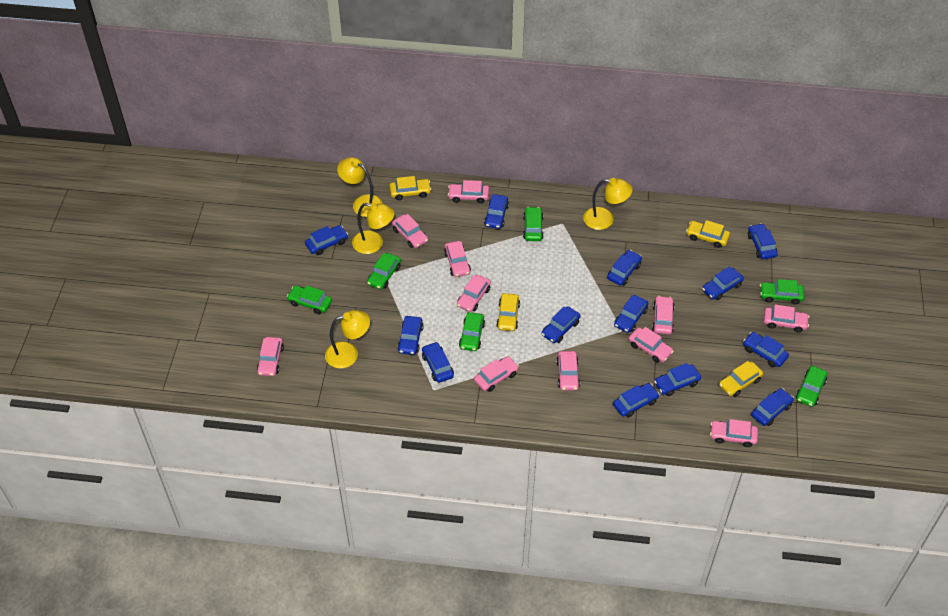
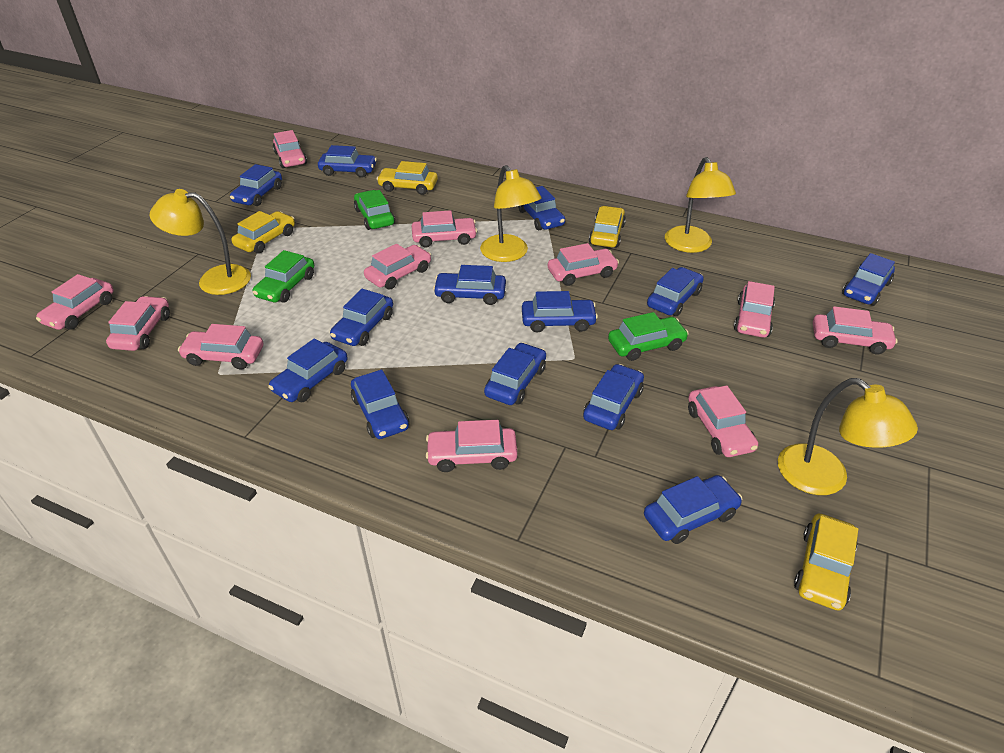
green car: [287,286,332,314] [367,253,401,289] [459,312,485,351] [523,207,544,241] [760,279,805,304] [796,366,828,407] = 6 -> [253,250,314,303] [354,190,395,230] [608,312,689,361] = 3

